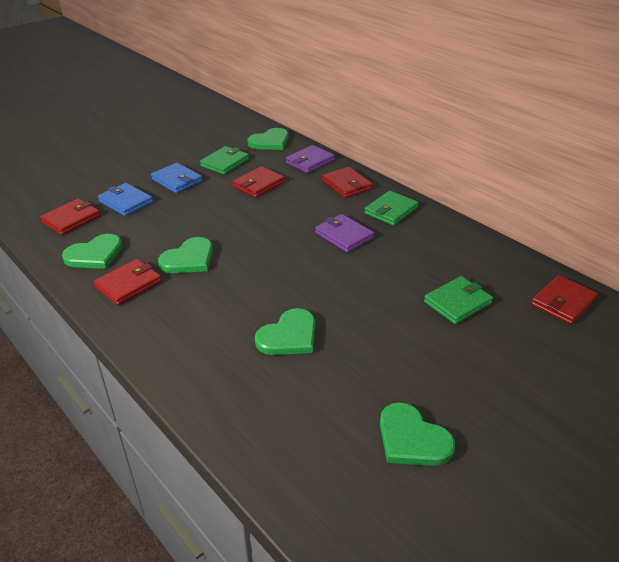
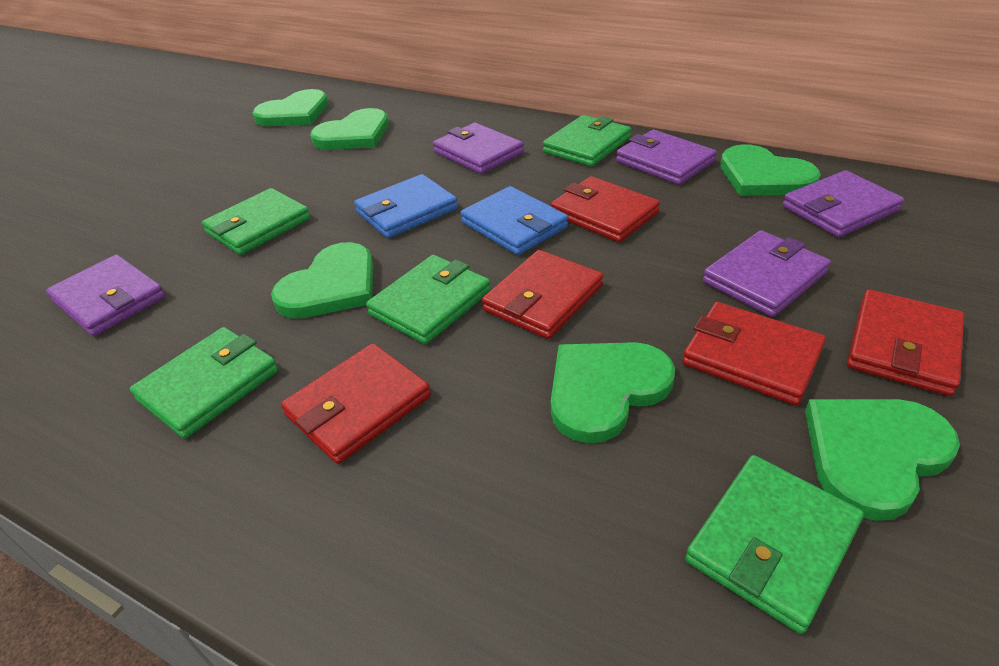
green heart: [62,234,122,269] [158,237,213,273] [248,128,289,150] [255,308,315,355] [380,402,455,466] = 5 -> [252,89,328,126] [271,242,374,319] [310,108,389,150] [551,342,675,443] [720,144,821,196] [805,399,960,521] = 6
green wallet: [200,146,249,175] [365,191,418,226] [424,276,493,324] = 3 -> [130,327,278,439] [202,188,310,255] [366,255,491,344] [543,115,631,167] [685,455,864,634] = 5
purple wallet: [286,145,335,173] [315,214,374,253] = 2 -> [46,255,166,336] [433,123,524,174] [616,130,717,185] [703,230,831,317] [782,170,904,237] = 5

